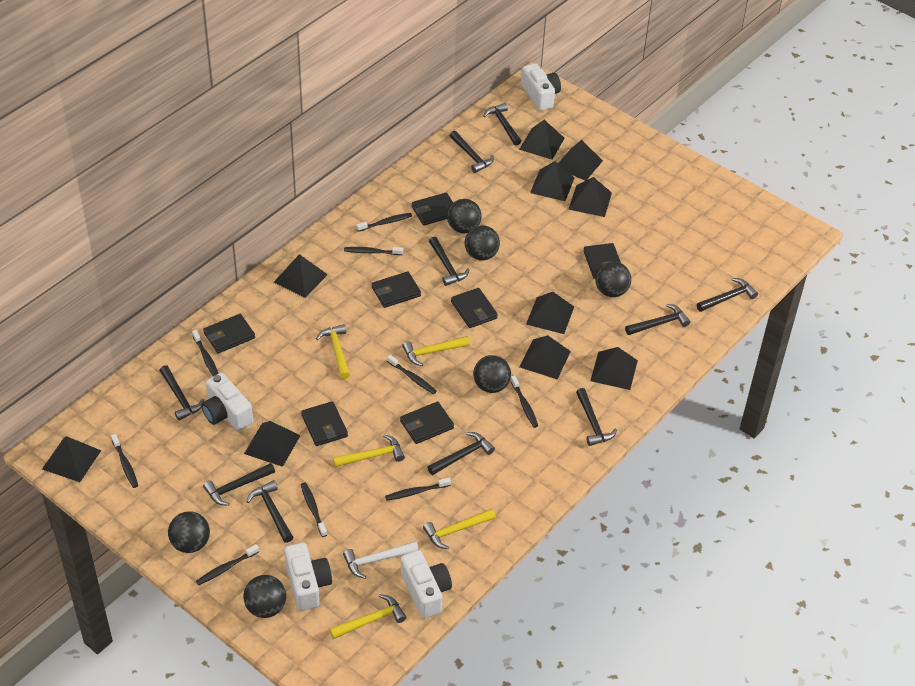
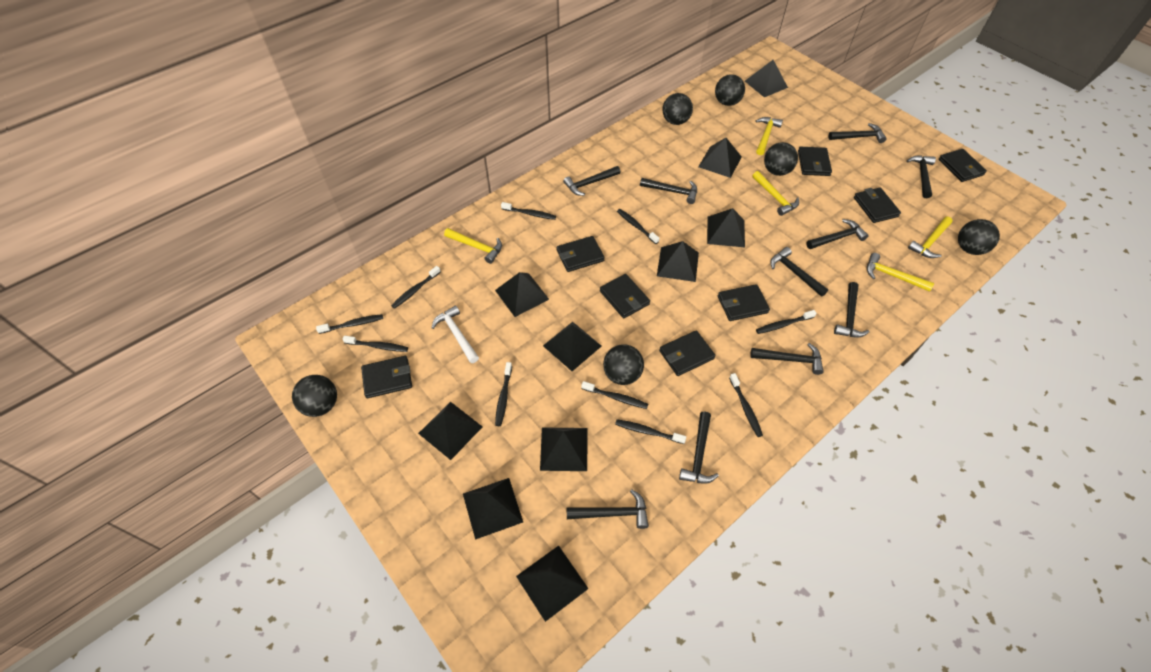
black toothbrush: [111,434,138,488] [192,330,219,376] [196,544,259,585] [301,482,327,537] [344,247,403,255] [356,213,412,232] [385,478,451,501] [387,355,437,394] [510,375,538,428] = 9 -> [316,314,383,334] [342,336,408,352] [391,266,441,309] [495,362,512,426] [501,202,556,220] [582,381,648,409] [615,419,686,444] [617,209,659,244] [729,373,763,437] [756,310,817,334] = 10
black wallet: [203,314,255,353] [301,401,348,446] [372,271,421,308] [400,401,454,444] [412,193,453,226] [451,288,498,328] [584,243,621,279] = 7 -> [361,356,412,398] [557,236,605,272] [600,274,650,318] [659,330,715,376] [718,284,770,321] [798,147,832,176] [854,187,901,223] [939,149,987,182] = 8
white camera: [201,373,253,431] [284,543,332,611] [401,550,452,618] [521,63,561,111] = 4 -> none = 0

